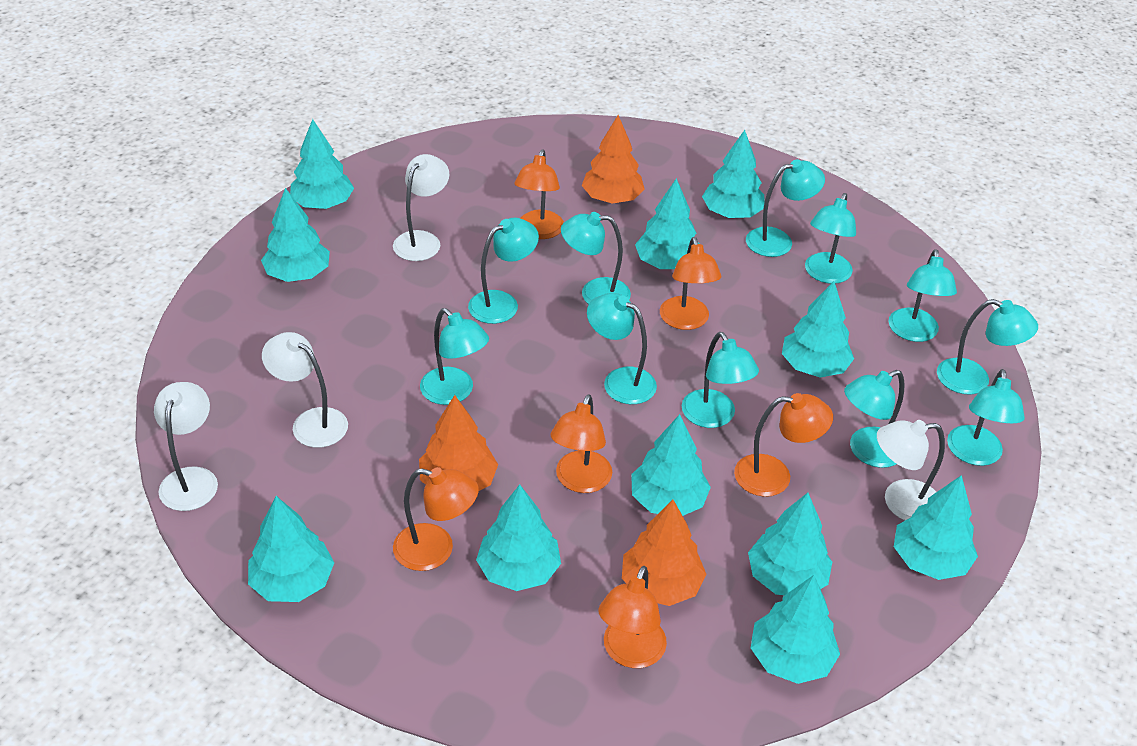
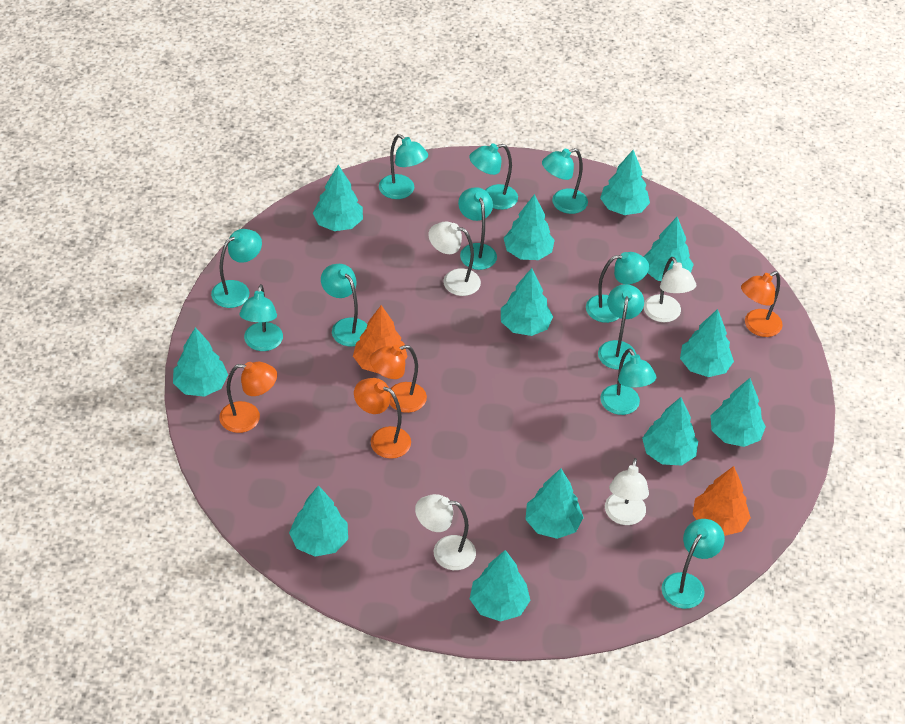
orange lamp: [393,467,479,571] [514,150,564,239] [550,394,612,493] [598,566,667,668] [660,237,721,330] [734,393,833,497] = 6 -> [219,362,277,433] [354,378,411,459] [370,345,427,413] [741,271,783,337] = 4
orange tree: [419,395,498,491] [582,115,645,204] [622,500,706,606] = 3 -> [353,305,408,374] [693,466,751,536] = 2
turquoise tree: [248,496,334,602] [261,188,330,282] [290,119,354,209] [476,484,561,591] [631,414,711,516] [635,178,699,269] [702,130,765,218] [748,493,832,595] [751,575,840,684] [782,281,854,378] [894,475,978,580] = 11 -> [173,327,228,397] [289,485,348,557] [313,165,363,231] [470,550,531,622] [501,268,553,336] [504,194,555,260] [525,468,584,539] [600,150,650,215] [642,397,698,465] [643,217,694,281] [680,309,734,377] [711,378,766,447] = 12

